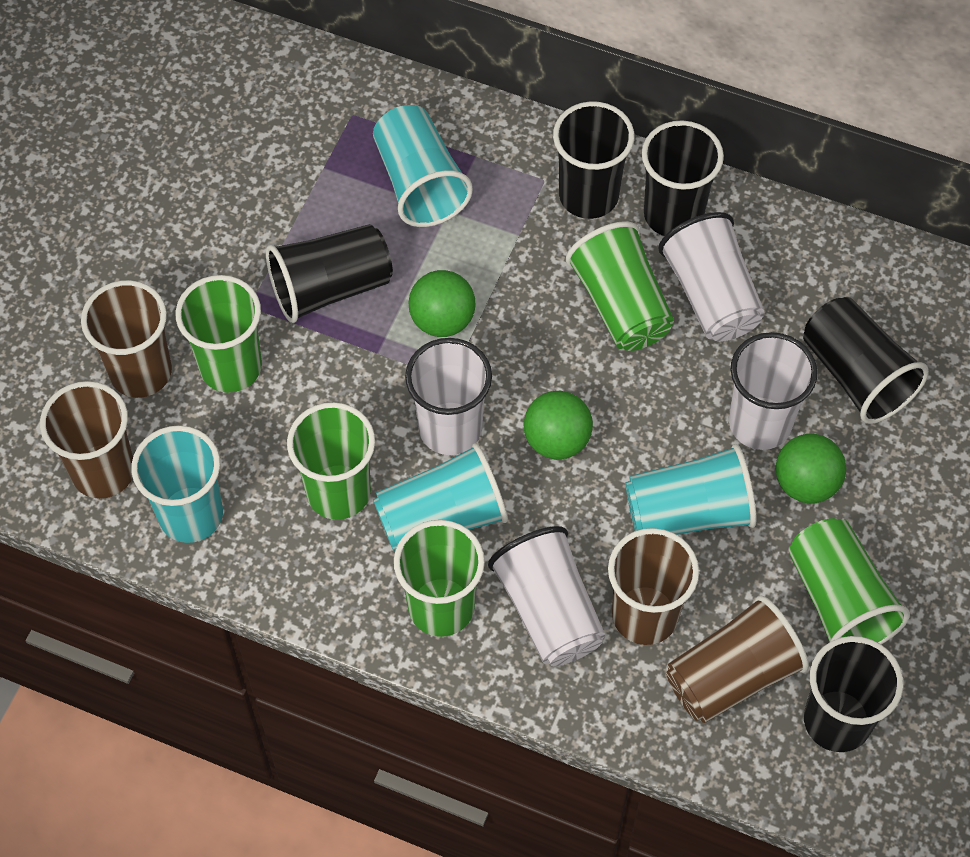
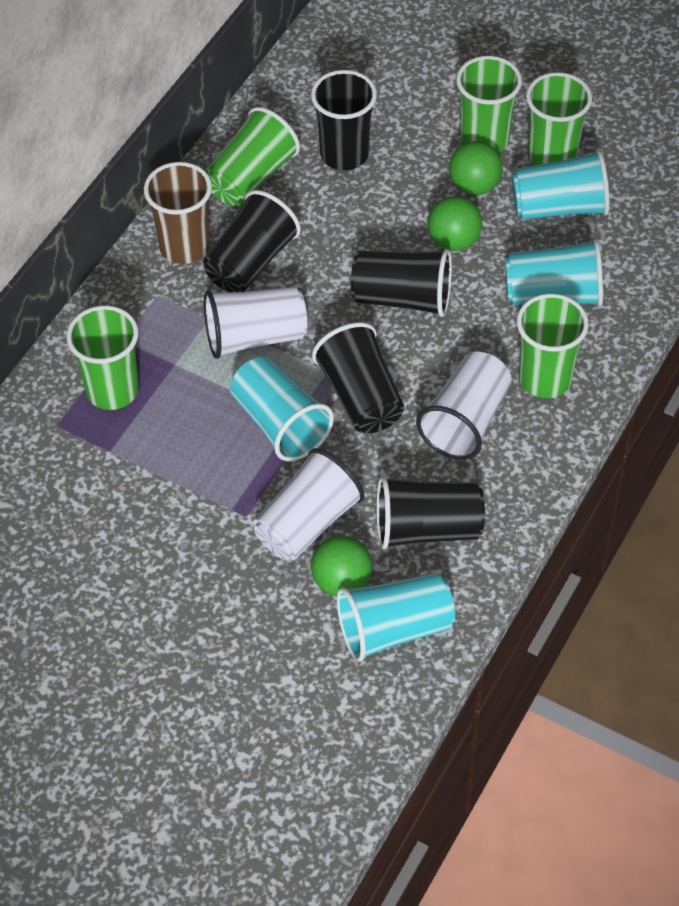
brown cup: [40,381,133,499] [81,280,172,398] [608,528,699,645] [666,595,809,723] = 4 -> [144,162,212,264] = 1
white cup: [405,338,492,455] [488,526,605,666] [659,212,765,342] [729,332,817,450] = 4 -> [204,287,307,359] [253,448,365,561] [416,352,512,460] = 3

